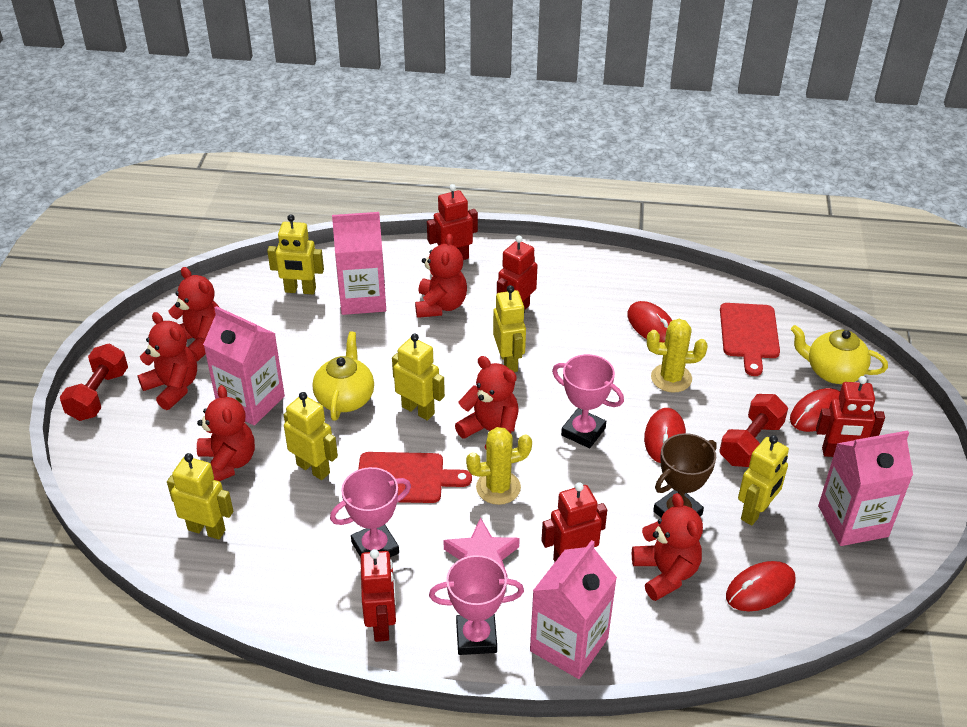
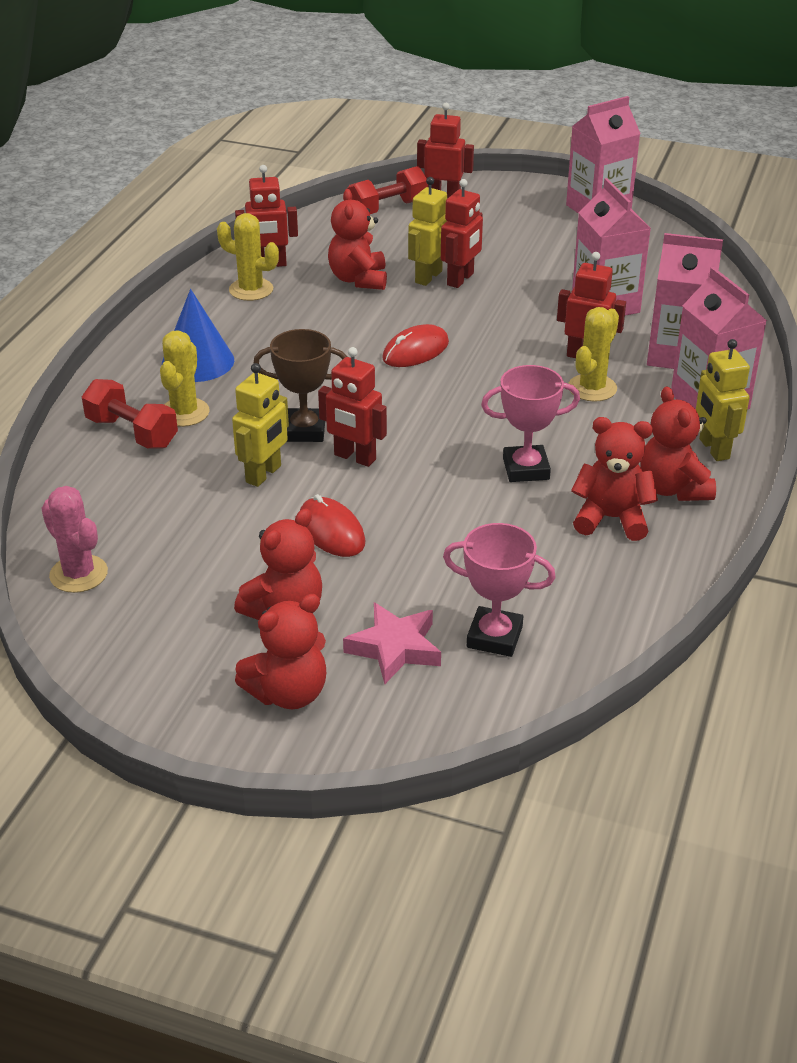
blue cone: none = 0 -> [162,289,234,382] = 1
pink cactus: none = 0 -> [41,486,108,593] = 1
pink trophy: [330,467,411,557] [429,555,524,655] [552,354,624,448] = 3 -> [443,523,556,657] [481,365,580,482] = 2
red cutting board: [358,452,472,503] [720,303,780,376] = 2 -> none = 0
red mouse: [627,301,672,342] [644,408,686,463] [726,561,796,611] [790,388,840,432] = 4 -> [300,494,365,557] [382,324,449,367] = 2
red teddy bear: [137,312,197,410] [168,267,220,362] [197,385,255,481] [415,234,467,318] [455,356,519,449] [632,493,703,601] = 6 -> [234,508,322,620] [235,594,326,709] [328,189,387,290] [571,417,658,541] [640,386,716,501] = 5
yellow cactus: [466,427,532,505] [647,319,708,393] = 2 -> [160,330,210,427] [217,213,279,301] [568,307,619,402] = 3
yellow robot: [167,453,233,540] [267,214,324,294] [284,392,338,480] [392,334,445,421] [493,285,526,372] [738,435,789,526] = 6 -> [232,363,289,487] [408,177,447,286] [696,339,750,461] = 3
yellow teapot: [312,331,374,421] [791,325,888,384] = 2 -> none = 0

